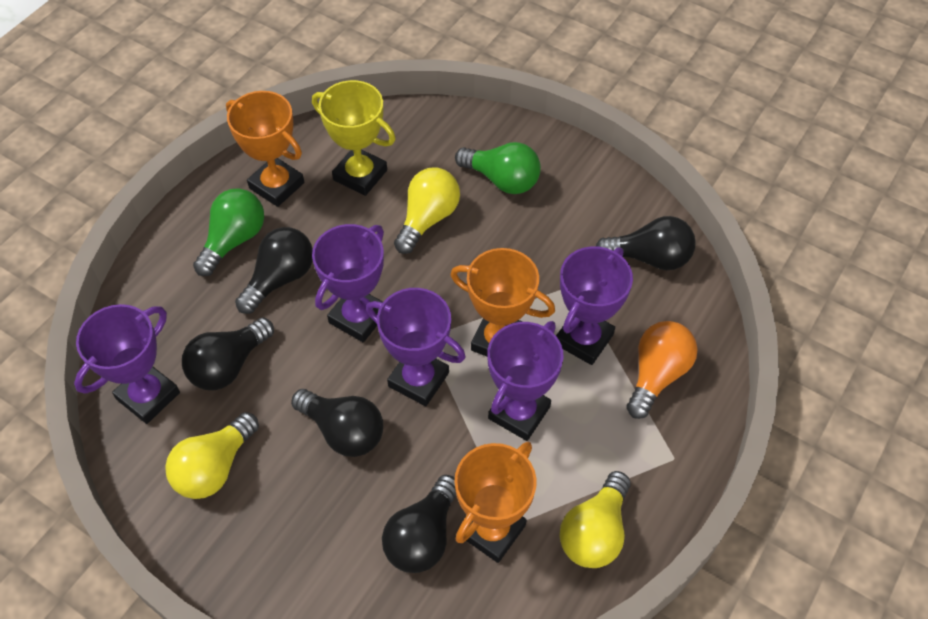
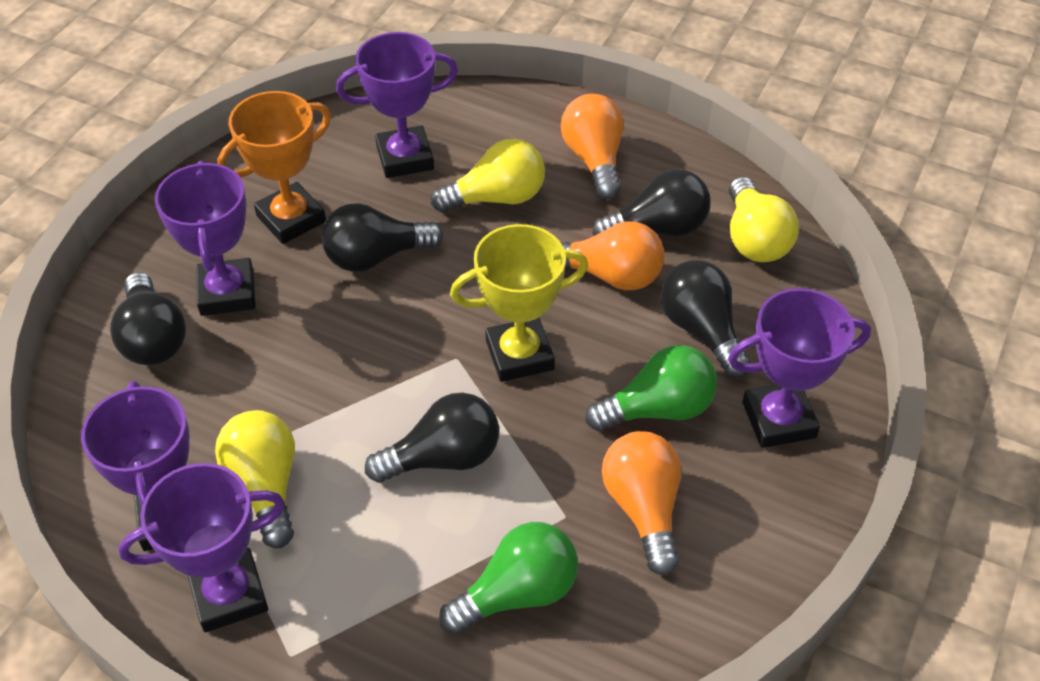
orange light bulb: [626,321,697,419] = 1 -> [561,94,624,199] [561,221,665,290] [602,431,681,575] = 3
orange trophy: [226,91,304,207] [450,248,555,356] [454,442,537,563] = 3 -> [217,91,331,244] = 1

